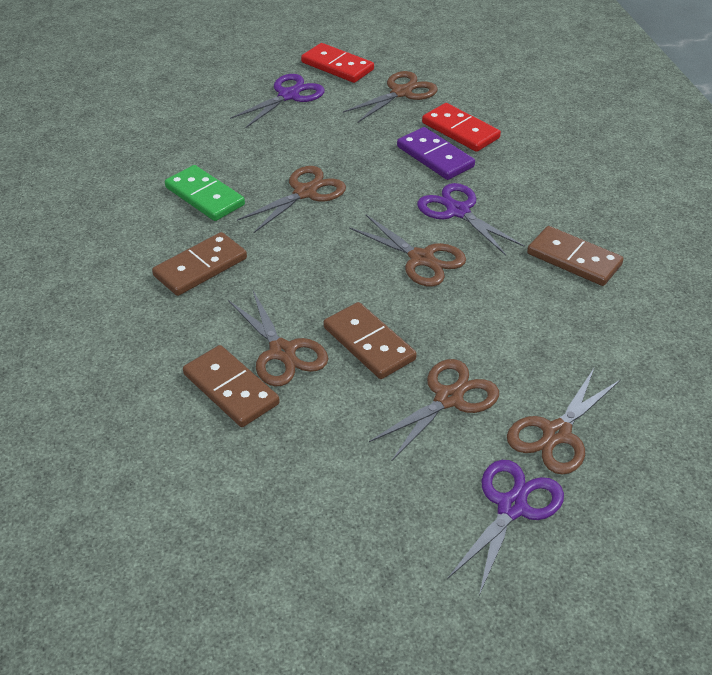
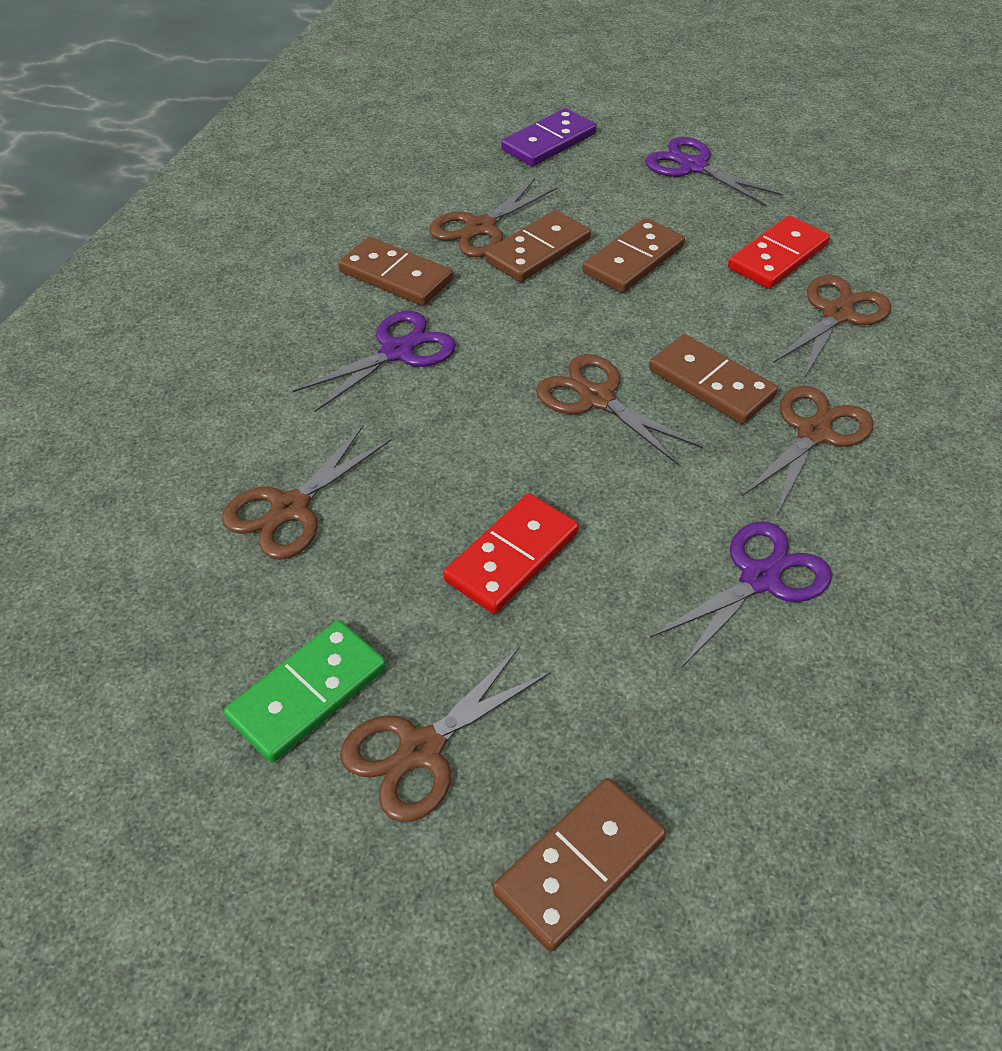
brown domino: [152,232,247,296] [183,345,280,427] [324,302,417,379] [527,226,624,286] = 4 -> [338,237,453,306] [485,210,591,282] [492,778,666,952] [583,218,685,293] [649,334,778,424] = 5

